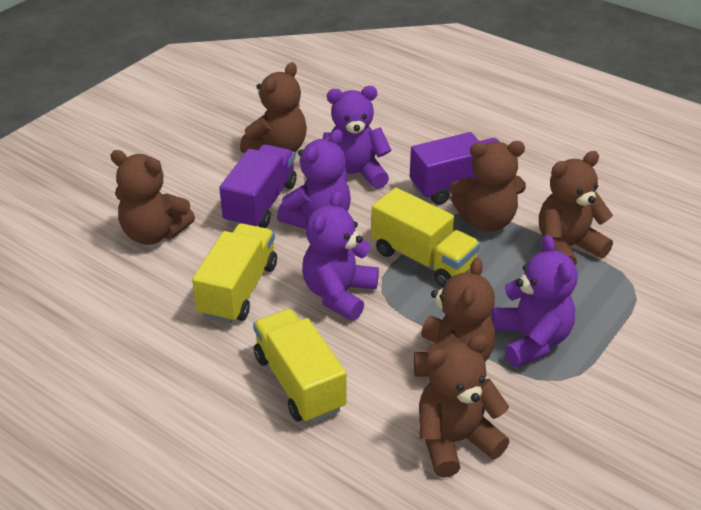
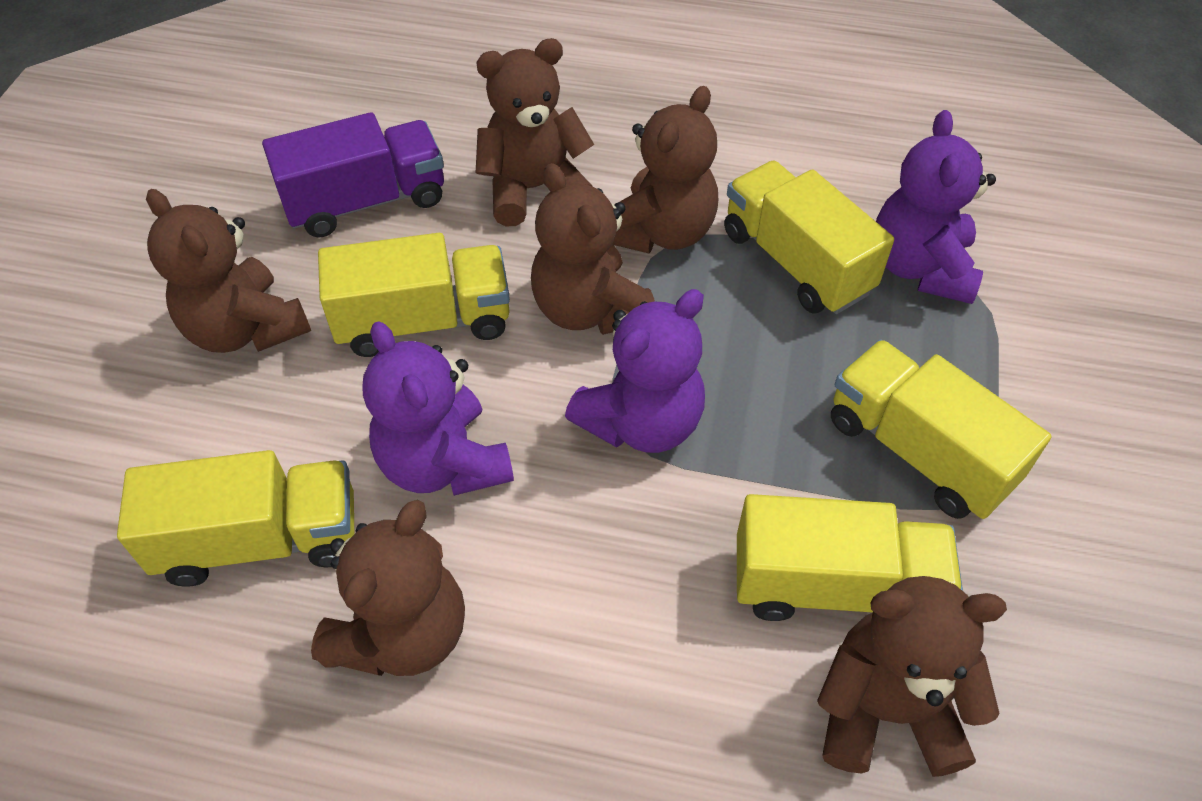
purple teddy bear: [277,129,351,229] [302,191,379,321] [323,86,391,189] [492,235,577,368] = 4 -> [362,321,514,496] [565,289,705,453] [876,110,996,304] = 3
purple truck: [219,144,297,228] [410,132,500,205] = 2 -> [262,112,444,238] = 1
yellow truck: [192,223,277,323] [253,309,346,423] [371,188,480,287] = 3 -> [117,450,354,587] [318,233,510,357] [724,161,894,314] [737,494,963,621] [831,339,1051,519] = 5

